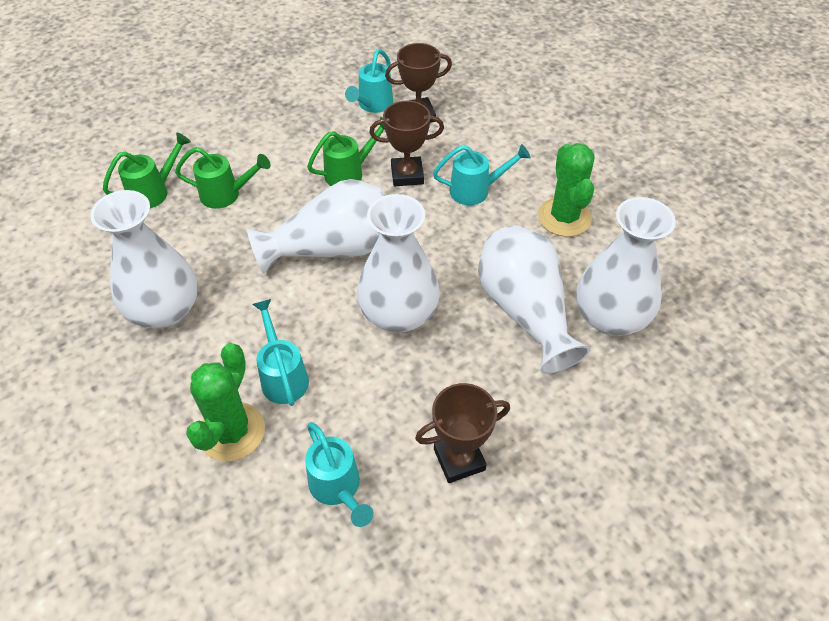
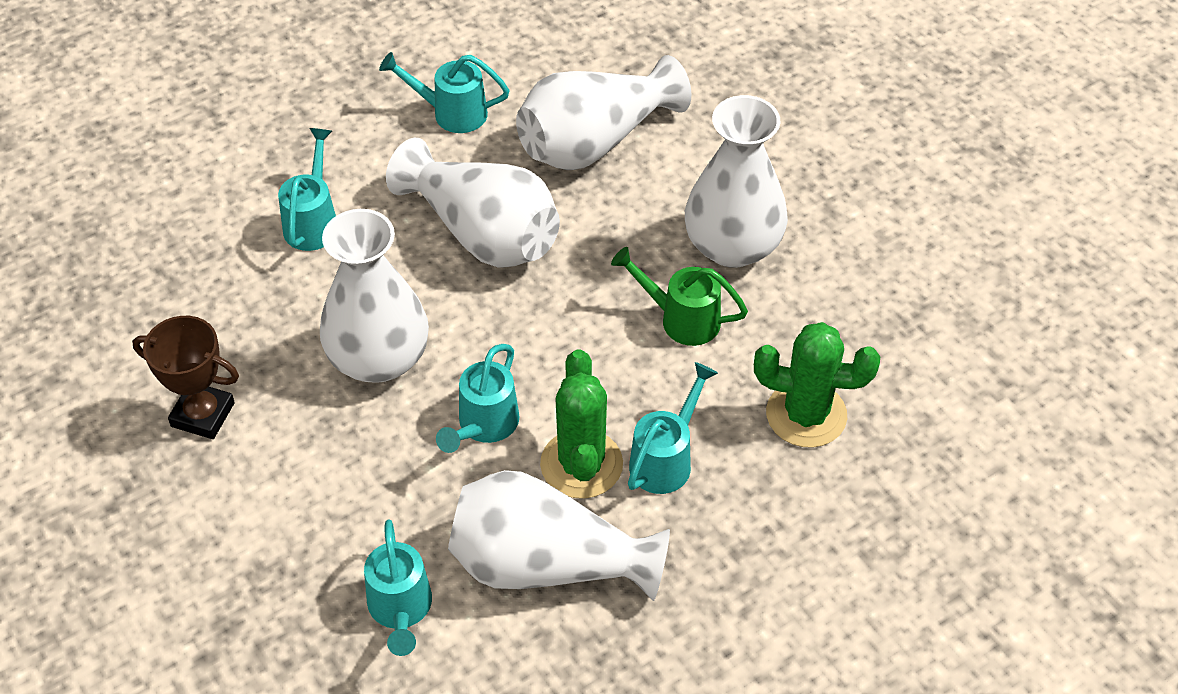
brown trophy: [369,101,444,186] [385,43,452,123] [415,383,510,483] = 3 -> [132,316,239,439] = 1
green watering can: [103,132,191,208] [175,147,270,209] [307,117,385,186] = 3 -> [611,247,748,346] = 1
turquoise watering can: [252,299,309,406] [305,422,374,527] [345,49,393,113] [433,144,530,205] = 4 -> [278,128,336,251] [364,519,432,656] [379,52,510,133] [436,344,520,453] [628,362,718,494] = 5

